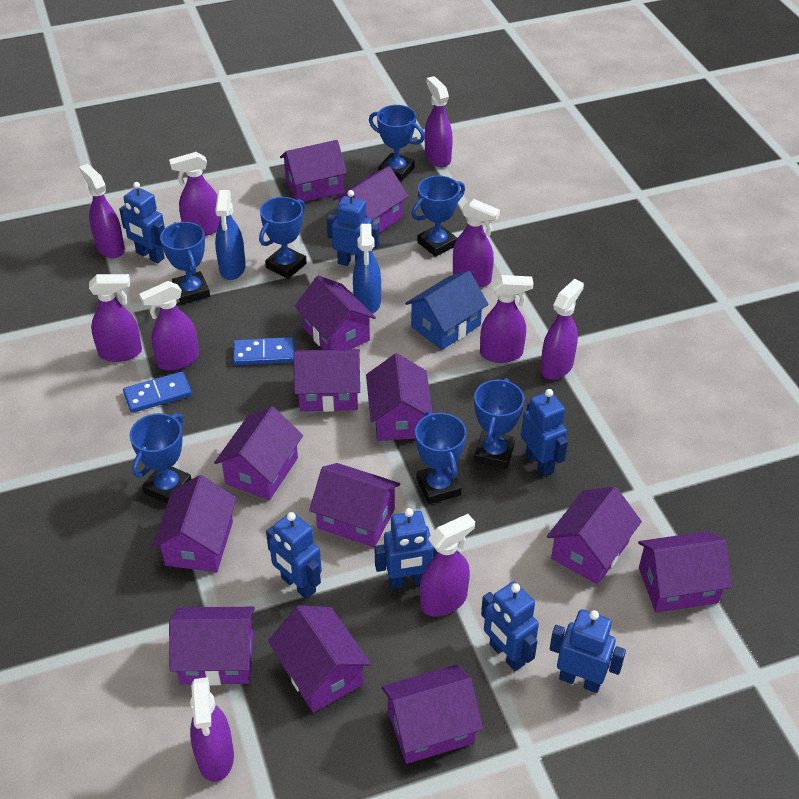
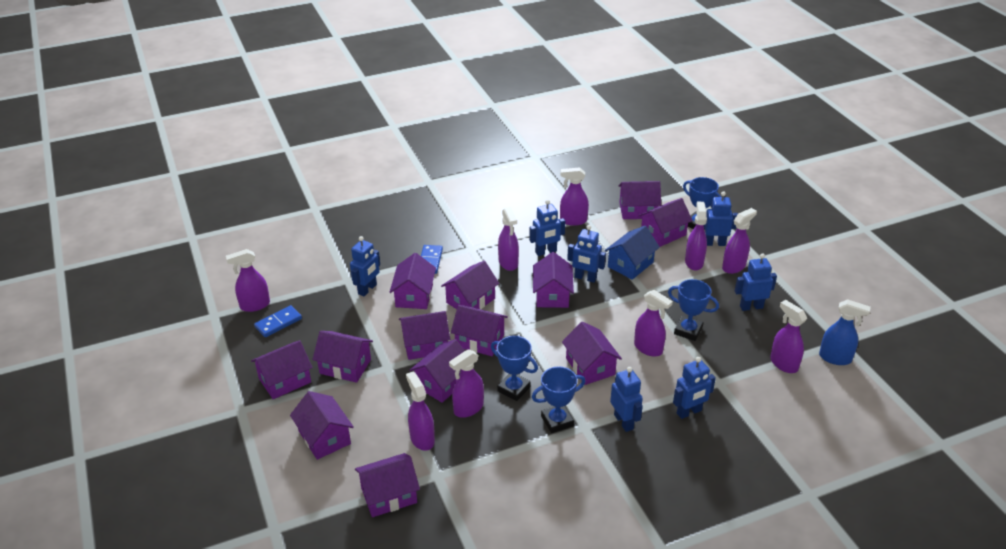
blue spray bottle: [215,190,246,280] [353,224,381,314] = 2 -> [819,299,871,365] = 1
blue trophy: [130,413,191,504] [160,222,210,304] [259,197,307,279] [369,105,425,181] [411,175,465,257] [415,411,467,504] [474,378,525,469] = 7 -> [491,336,538,401] [532,367,585,433] [668,279,719,341] [683,177,721,230] = 4
purple spray bottle: [79,164,125,258] [89,274,142,362] [139,281,199,371] [169,152,220,236] [190,677,234,782] [420,514,475,616] [425,76,453,167] [453,199,500,287] [480,275,534,363] [541,279,584,380] = 10 -> [226,249,270,312] [406,371,435,451] [449,349,484,418] [498,207,519,271] [560,167,589,226] [634,290,673,357] [685,202,707,271] [722,208,757,274] [770,300,807,373] = 9

